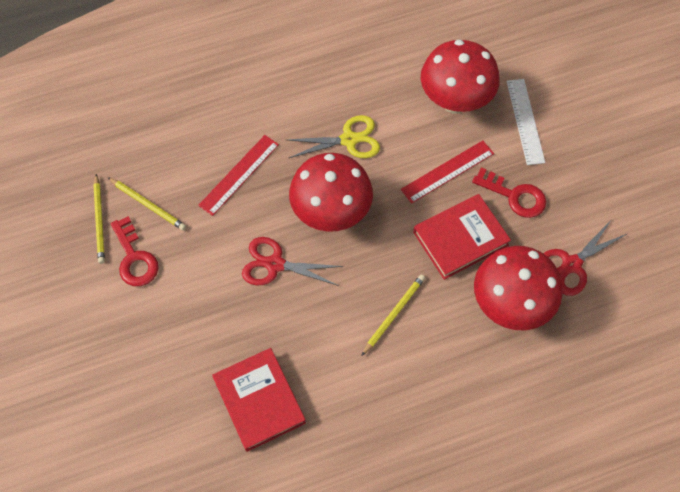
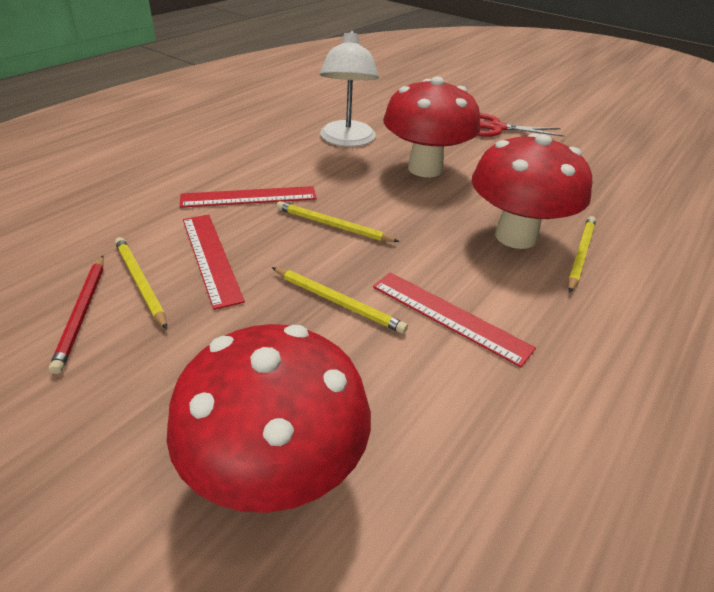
red book: [212,348,306,452] [413,194,511,280] = 2 -> none = 0
red key: [111,216,159,286] [472,167,546,218] = 2 -> none = 0
red pencil: none = 0 -> [49,256,104,374] = 1
red ruler: [198,135,279,216] [401,140,494,203] = 2 -> [180,186,317,208] [183,215,245,310] [373,272,536,367] = 3
red scissors: [242,237,343,286] [543,222,627,296] = 2 -> [477,113,564,137] = 1
white lamp: none = 0 -> [320,30,379,147] = 1
white ruler: [506,79,545,165] = 1 -> none = 0
yellow pencil: [93,174,105,264] [107,177,186,230] [361,275,425,356] = 3 -> [115,237,167,329] [272,267,408,334] [276,201,400,242] [568,216,596,292] = 4
yellow scissors: [287,115,380,158] = 1 -> none = 0

